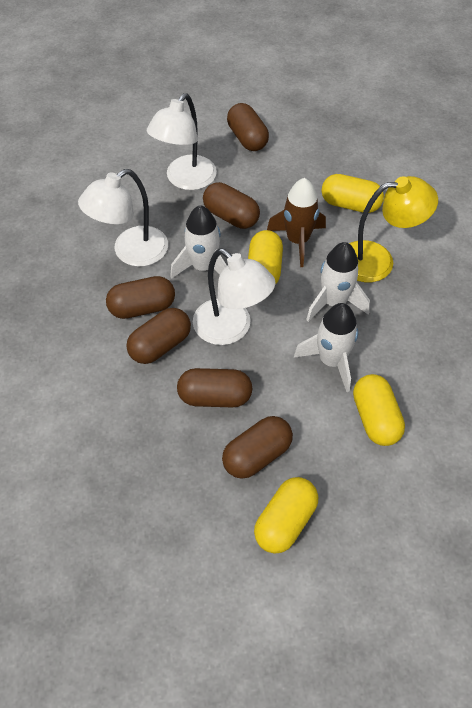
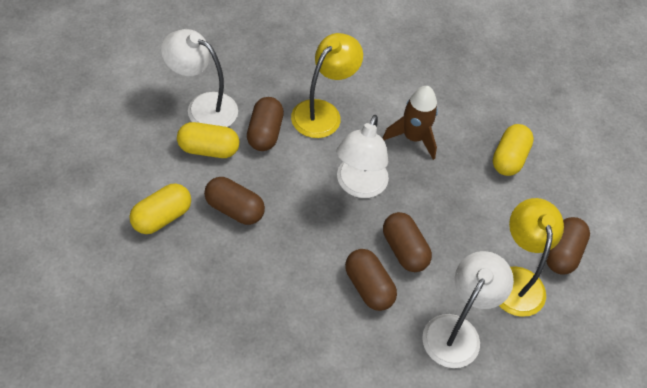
brown capsule: [106,276,175,319] [127,308,191,364] [177,368,252,407] [203,182,260,229] [222,416,293,479] [227,103,269,151] = 6 -> [204,177,265,225] [247,97,284,151] [345,249,397,311] [383,212,432,272] [546,217,590,275] = 5
white rocket: [170,205,227,279] [294,303,358,392] [306,242,370,322] = 3 -> none = 0
yellow capsule: [248,230,283,285] [254,477,318,554] [321,174,384,213] [353,374,405,446] = 4 -> [129,184,191,234] [177,122,239,158] [493,124,534,176] = 3
yellow lamp: [349,176,438,282] = 1 -> [291,33,363,138] [499,198,564,317] = 2

